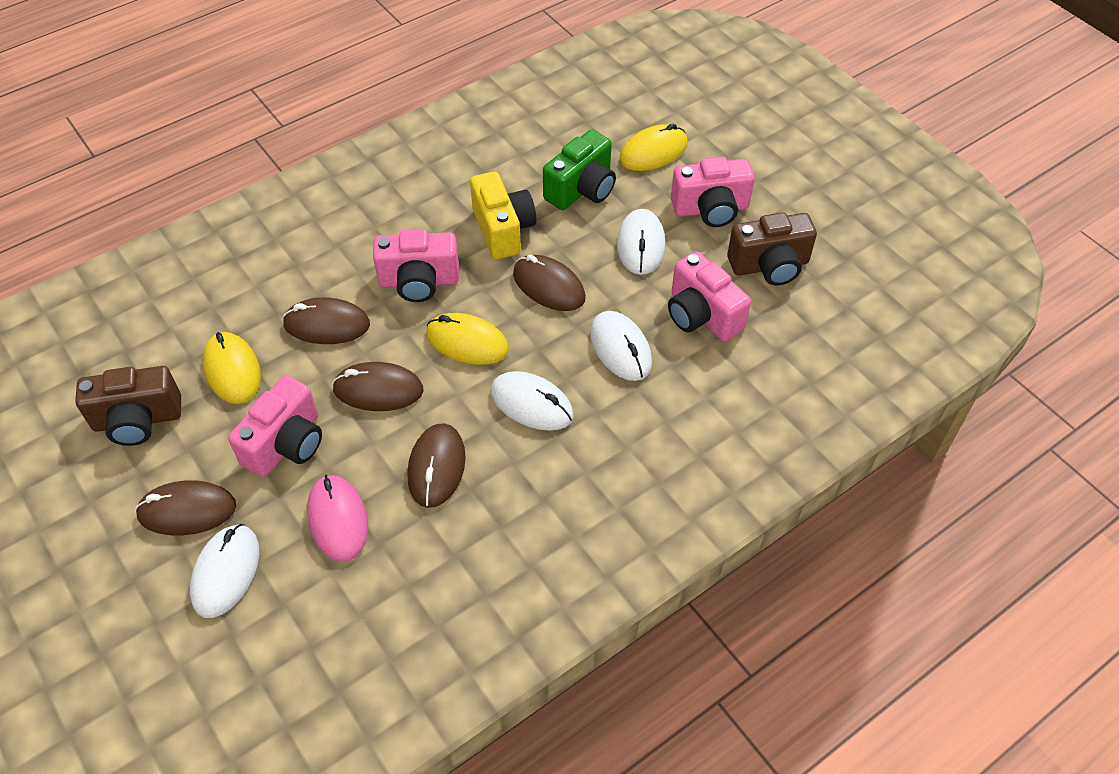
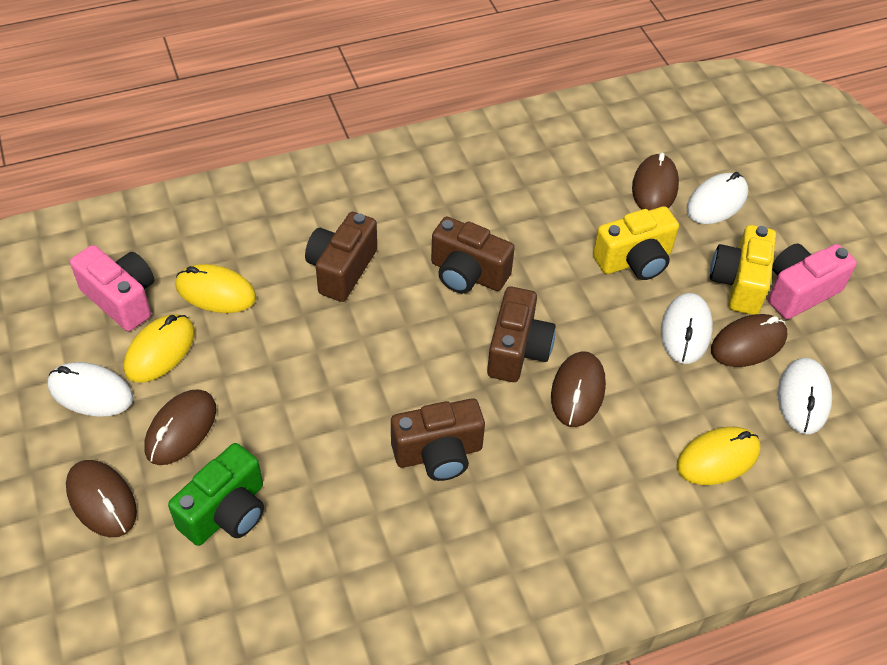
brown camera: [75,366,181,446] [727,212,817,286] = 2 -> [305,212,377,302] [391,398,485,481] [431,216,515,294] [487,287,555,382] = 4
pink camera: [228,375,322,477] [373,229,459,302] [668,251,751,342] [671,157,755,227] = 4 -> [70,245,154,331] [768,243,857,319] = 2
pink mouse: [307,475,368,562] = 1 -> none = 0
yellow camera: [470,171,536,260] = 1 -> [593,206,679,280] [710,225,776,315] = 2

